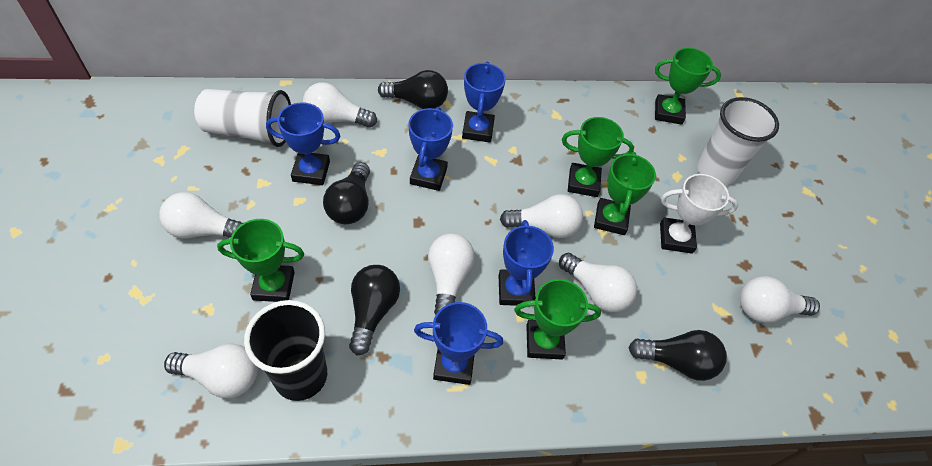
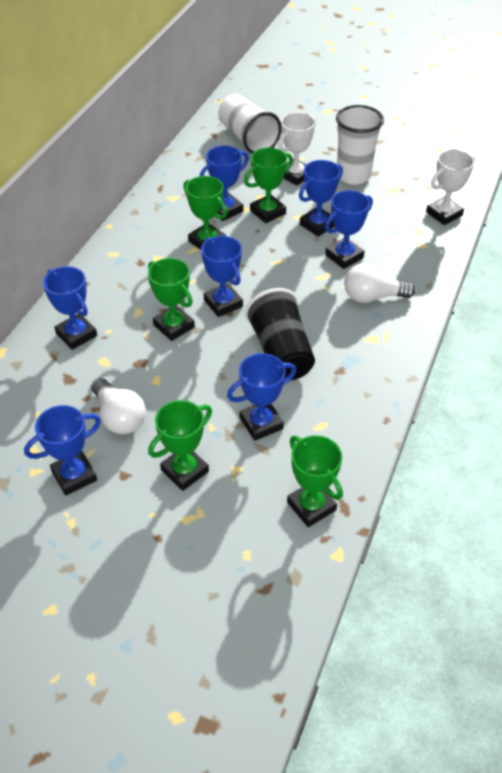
black light bulb: [323,162,370,224] [349,265,400,355] [378,70,448,109] [628,330,727,381] = 4 -> none = 0
blue trophy: [266,102,340,185] [408,107,453,191] [414,302,503,385] [462,62,506,142] [499,220,554,306] = 5 -> [24,405,101,496] [43,266,97,350] [200,145,249,221] [201,236,243,317] [227,353,296,441] [299,160,343,237] [325,190,373,269] = 7
white light bulb: [159,192,243,239] [164,343,258,398] [303,82,377,128] [428,233,475,315] [500,194,583,238] [559,253,637,312] [740,276,820,323] = 7 -> [91,378,146,434] [344,263,415,303] = 2
white trophy: [660,174,738,254] = 1 -> [278,112,316,186] [426,149,475,225] = 2

